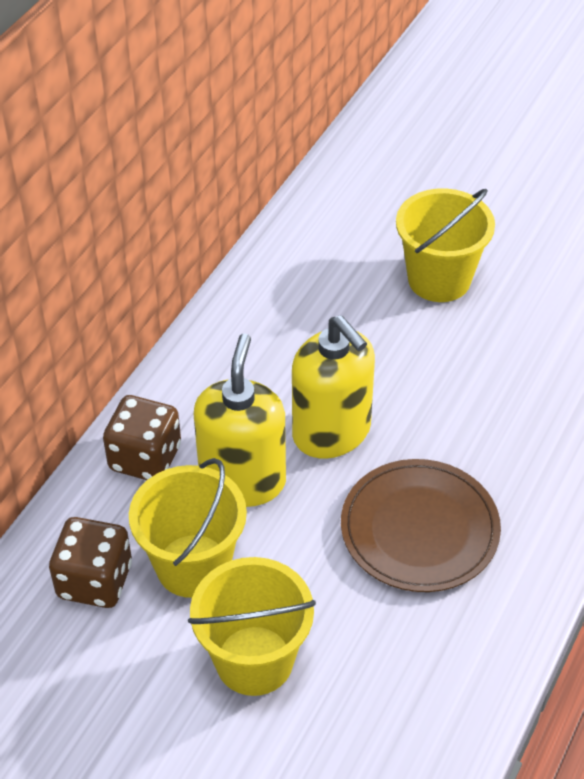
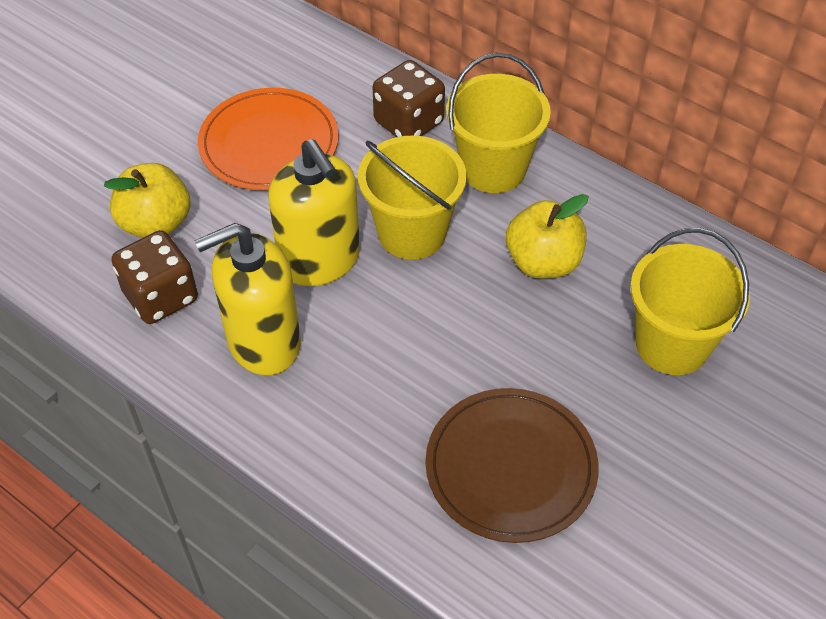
orange plate: none = 0 -> [198,88,339,190] = 1
yellow apple: none = 0 -> [104,163,191,238] [506,194,588,279] = 2

